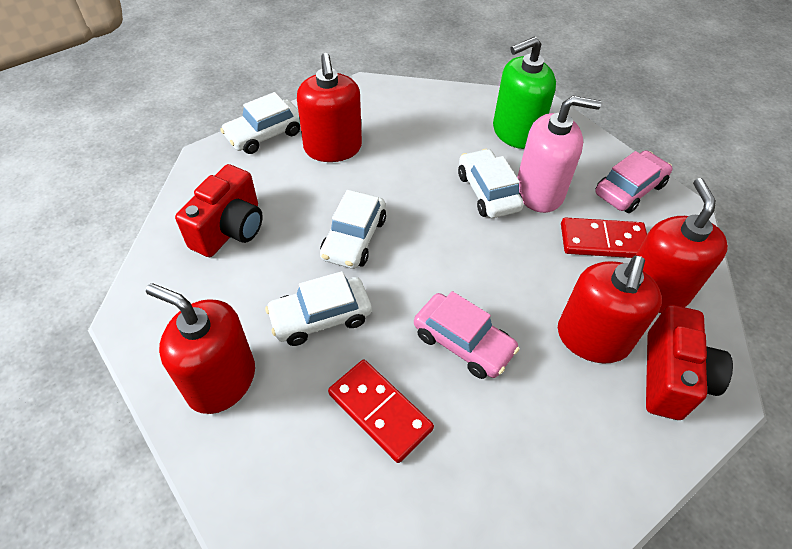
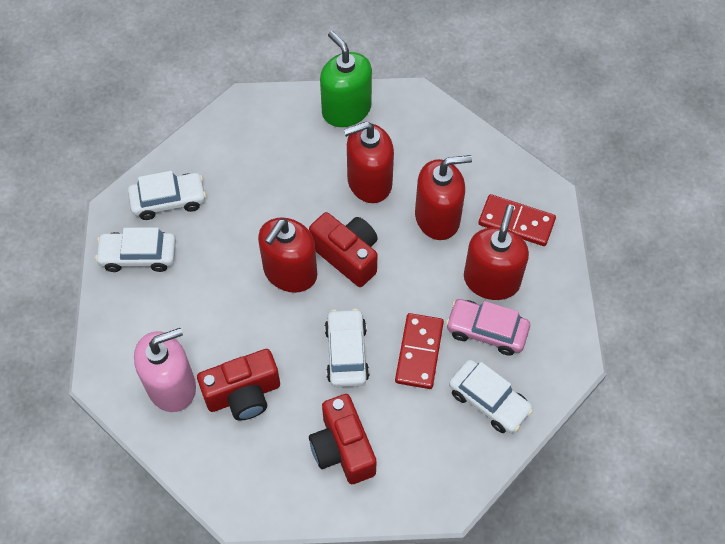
pink car: [414,291,519,379] [595,150,673,213] = 2 -> [446,299,530,356] = 1
red camera: [175,164,263,257] [646,305,733,420] = 2 -> [197,349,280,421] [309,212,378,287] [309,394,376,484] = 3

